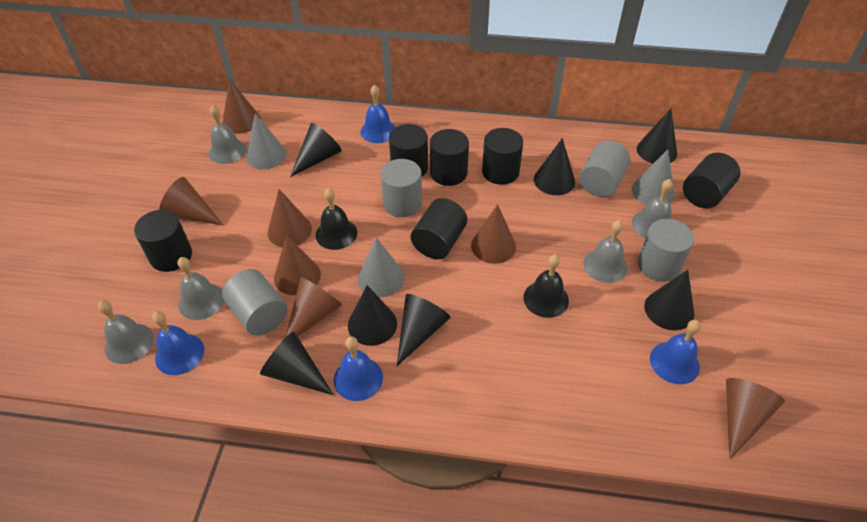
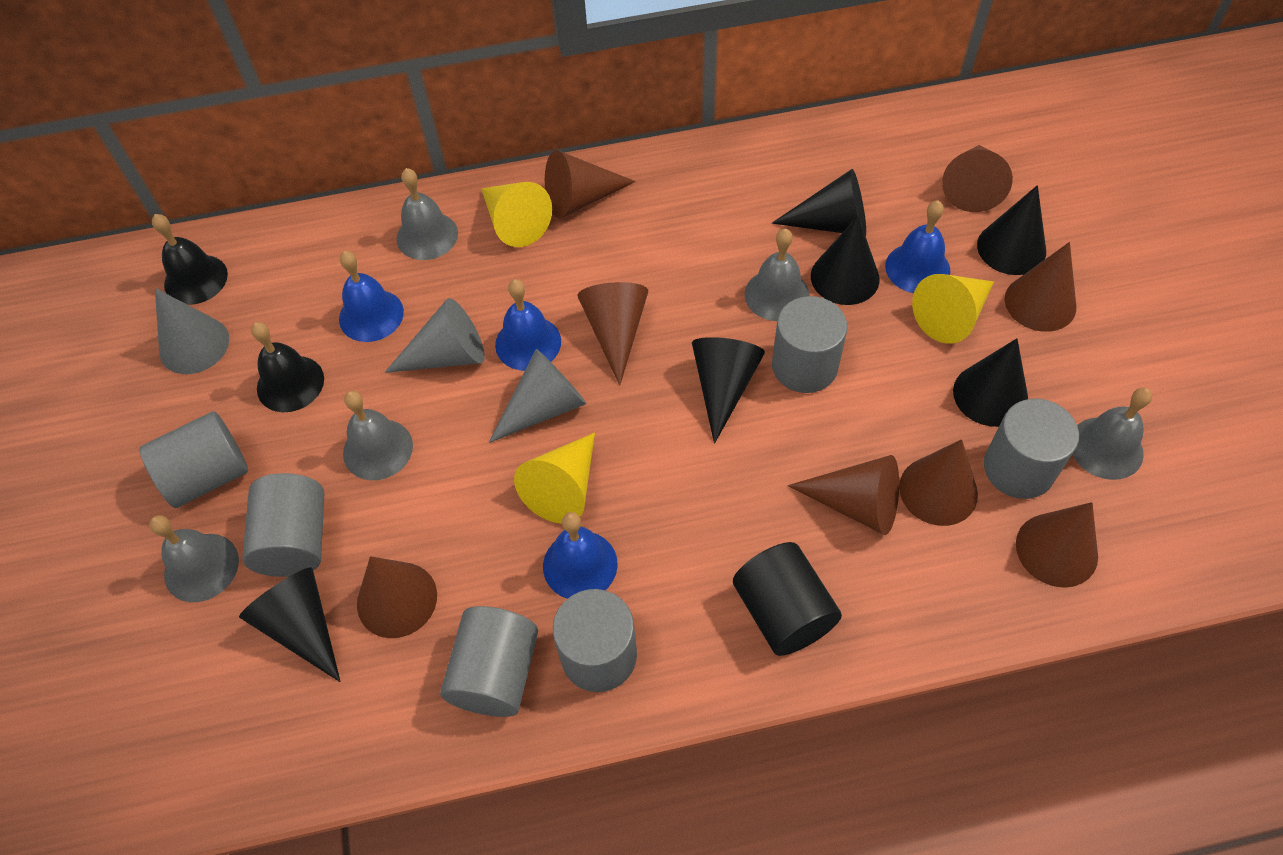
black cone: [260,331,334,395] [290,123,342,177] [348,285,397,346] [397,294,451,366] [534,138,575,195] [637,109,677,164] [644,270,694,330] = 7 -> [239,567,341,682] [692,337,765,444] [772,169,866,236] [811,216,880,305] [953,338,1028,427] [977,185,1046,275] = 6
black cylinder: [134,210,192,272] [389,124,428,177] [411,198,467,259] [430,129,469,186] [482,128,523,185] [683,153,740,208] = 6 -> [733,542,842,656] = 1
brown cone: [159,177,224,226] [223,79,261,134] [268,189,312,247] [274,235,321,295] [285,277,342,338] [471,204,516,264] [726,378,785,460] = 7 -> [357,556,437,638] [545,150,636,218] [577,282,648,386] [788,455,899,535] [899,439,978,526] [942,145,1013,212] [1005,242,1076,332] [1016,502,1098,588] = 8
grey cylinder: [222,269,288,335] [380,159,422,218] [579,141,630,197] [638,219,694,282] = 4 -> [139,411,248,508] [242,473,324,577] [440,606,538,717] [553,589,637,692] [772,296,847,393] [984,399,1079,499] = 6
yellow cone: none = 0 -> [481,182,552,247] [514,433,595,523] [912,274,994,344] = 3

